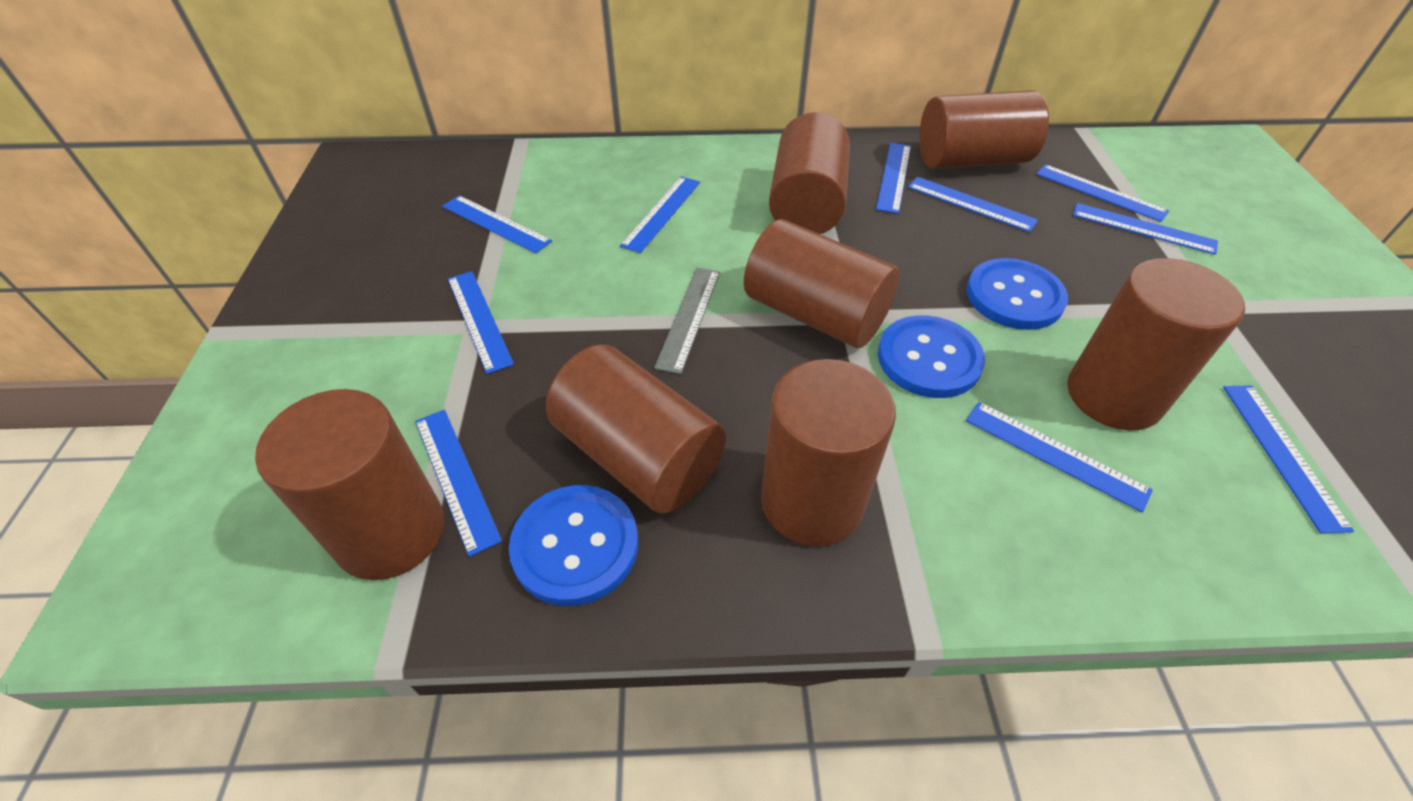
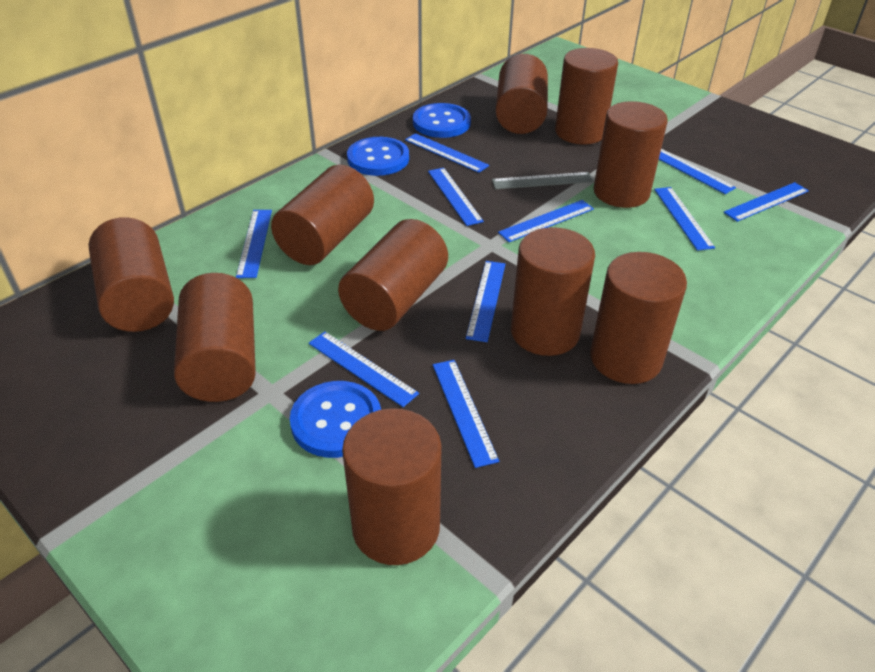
brown cylinder: [255,389,444,580] [546,345,726,513] [744,219,900,348] [761,359,896,546] [769,112,850,234] [919,90,1049,169] [1067,258,1245,430] = 7 -> [89,217,174,332] [174,273,256,402] [271,165,374,265] [338,219,448,331] [342,408,442,565] [496,54,548,134] [511,227,595,356] [555,48,618,145] [590,252,687,384] [594,101,668,208] = 10

